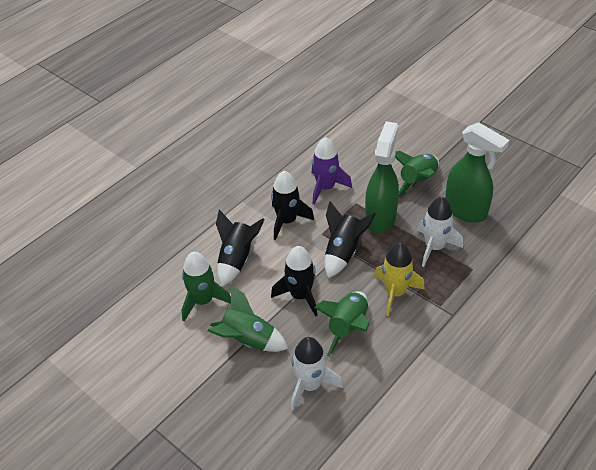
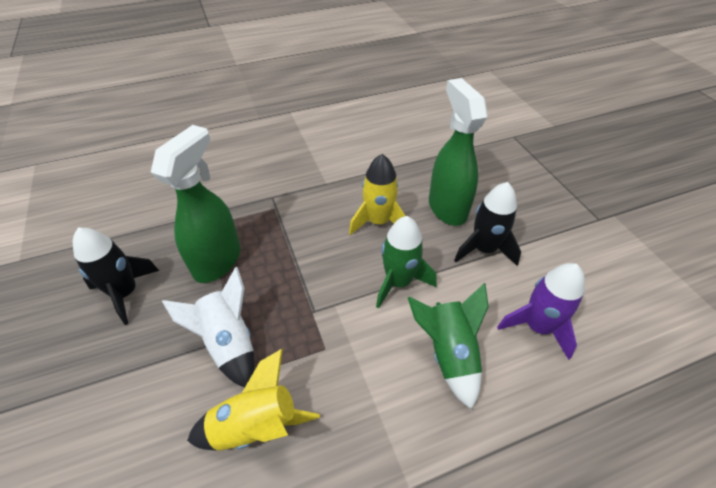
black rocket: [216,210,265,287] [271,171,314,240] [271,246,318,317] [325,201,376,278] = 4 -> [73,228,159,325] [454,182,521,266] = 2
green rocket: [182,252,231,321] [208,285,288,352] [314,291,370,356] [395,151,439,197] = 4 -> [376,216,436,308] [408,283,489,410] = 2
white rocket: [291,337,343,410] [417,197,463,267] = 2 -> [162,267,254,387] = 1
yellow rocket: [374,243,424,316] = 1 -> [187,349,320,451] [349,154,405,235] = 2

